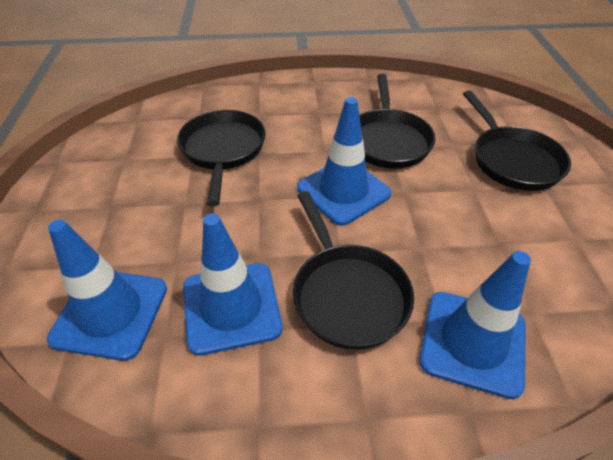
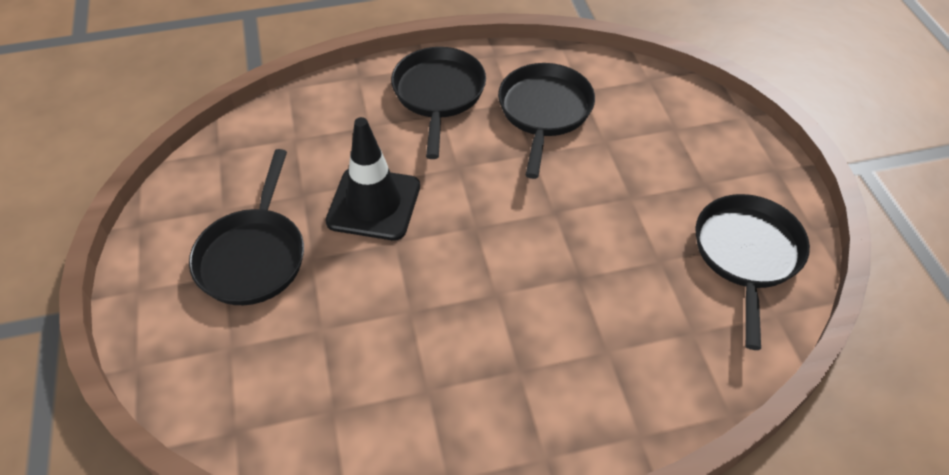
black traffic cone: none = 0 -> [325,117,420,240] = 1
blue traffic cone: [47,220,167,361] [183,213,283,356] [297,97,391,226] [420,251,531,399] = 4 -> none = 0

